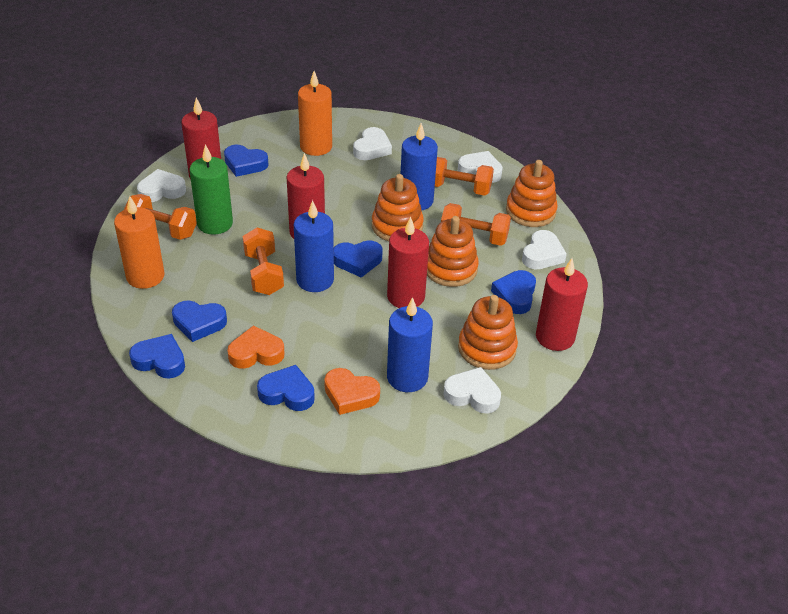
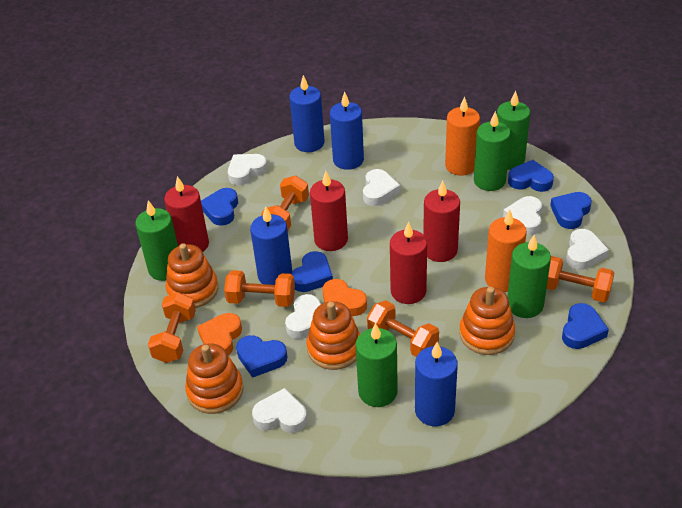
blue candle: [294,200,334,292] [387,297,433,392] [401,123,438,211] = 3 -> [250,206,292,285] [289,75,325,152] [330,92,364,170] [415,342,458,426] = 4
green candle: [190,144,233,235] = 1 -> [135,200,178,281] [356,323,398,407] [474,111,511,191] [497,91,530,170] [507,235,551,318] = 5
orange dumbbell: [124,194,197,240] [243,228,284,295] [435,157,494,196] [441,203,511,246] = 4 -> [148,292,196,363] [224,270,295,307] [261,176,309,231] [367,300,439,357] [546,256,615,302] = 5
white heart: [137,169,186,202] [353,127,392,160] [443,367,501,413] [458,151,503,183] [522,230,567,270] = 5 -> [228,154,267,185] [252,388,307,433] [285,294,321,339] [363,169,400,206] [503,196,542,235] [566,229,609,270] = 6

